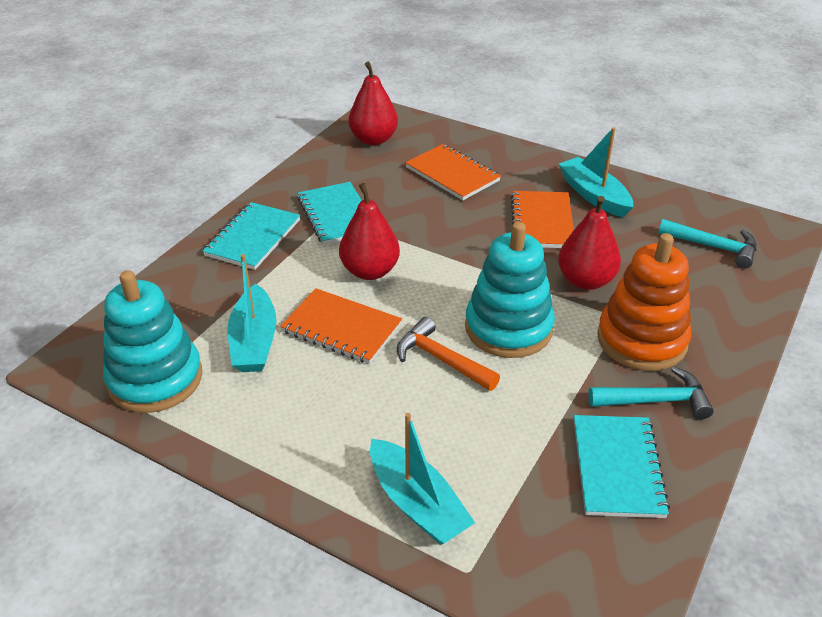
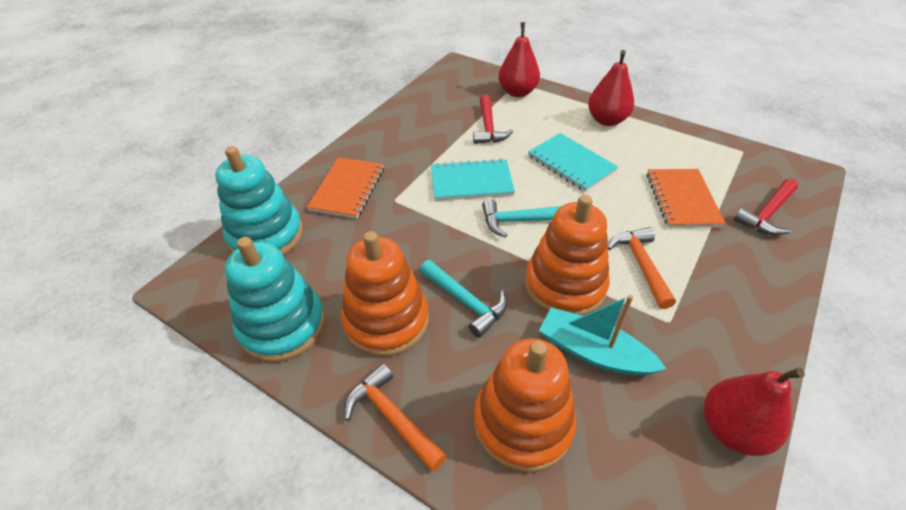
orange hammer: [397,317,500,391] = 1 -> [344,363,447,472] [607,227,676,309] = 2
orange notebook: [280,288,402,364] [405,144,501,200] [511,191,574,248] = 3 -> [307,157,384,219] [647,169,726,228] = 2
orange stacking toy: [597,233,692,371] = 1 -> [341,231,429,357] [474,338,577,473] [525,195,610,316] = 3
red hammer: none = 0 -> [473,95,513,144] [734,179,798,235] = 2
turquoise boat: [228,254,276,372] [370,413,475,545] [559,127,633,217] = 3 -> [539,295,666,376] = 1
turquoise notebook: [203,202,300,270] [297,182,362,245] [574,415,670,518] = 3 -> [431,159,515,201] [528,133,618,192] = 2

